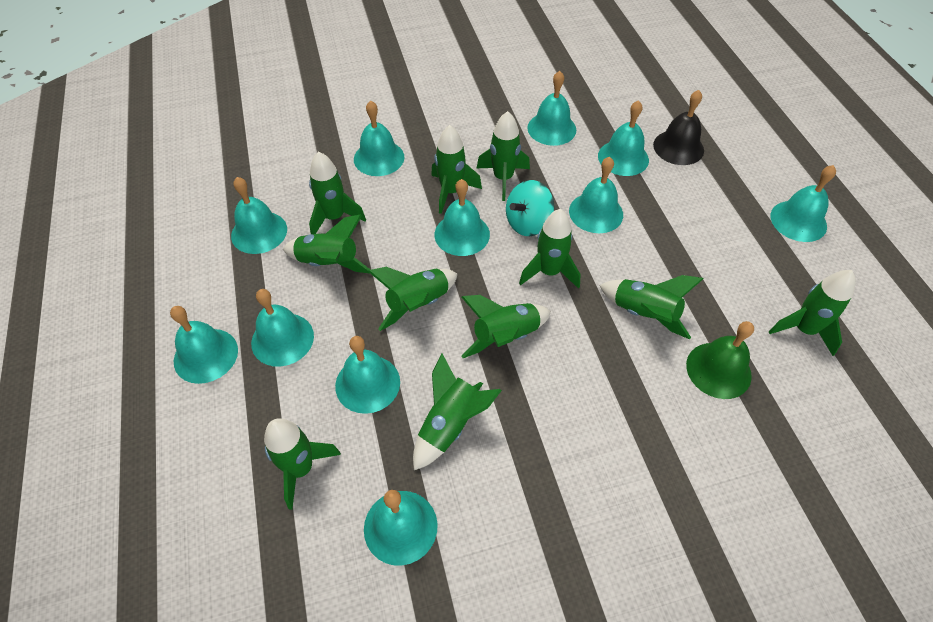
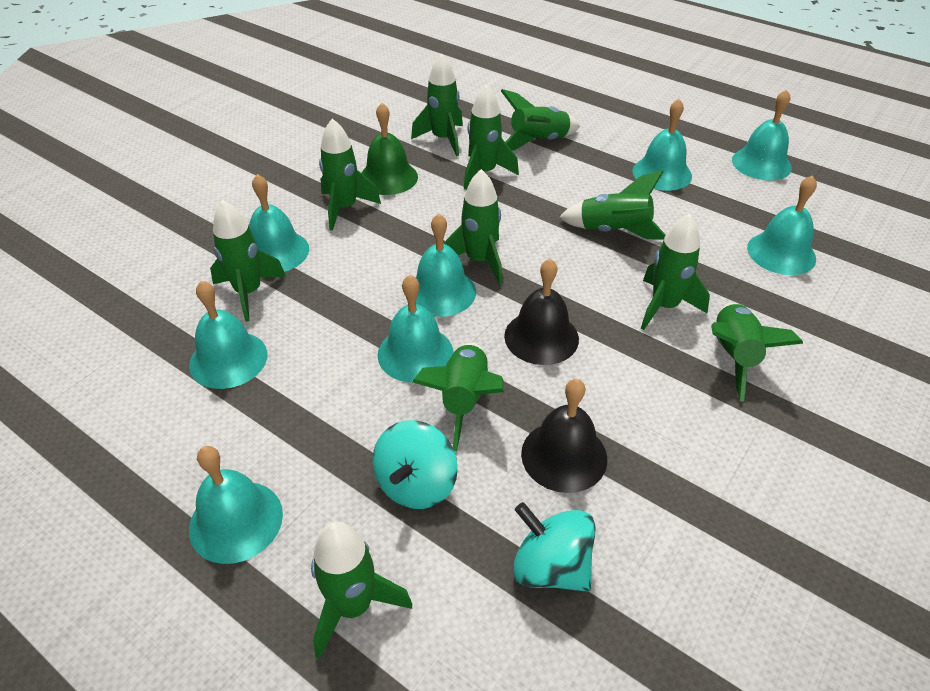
black bell: [653,90,704,165] = 1 -> [504,259,579,365] [521,379,607,493] = 2
turquoise bell: [170,306,238,384] [231,177,287,254] [251,289,314,367] [335,336,400,414] [354,101,404,176] [364,490,438,566] [435,179,490,256] [527,71,576,146] [569,157,623,233] [598,100,649,176] [770,165,836,242] = 11 -> [189,281,267,389] [189,446,283,564] [249,174,309,272] [377,275,453,382] [415,214,476,317] [632,99,692,191] [732,89,792,180] [747,175,817,275] = 8
turquoise spinning top: [506,180,555,236] = 1 -> [372,420,458,509] [513,502,596,592] = 2

